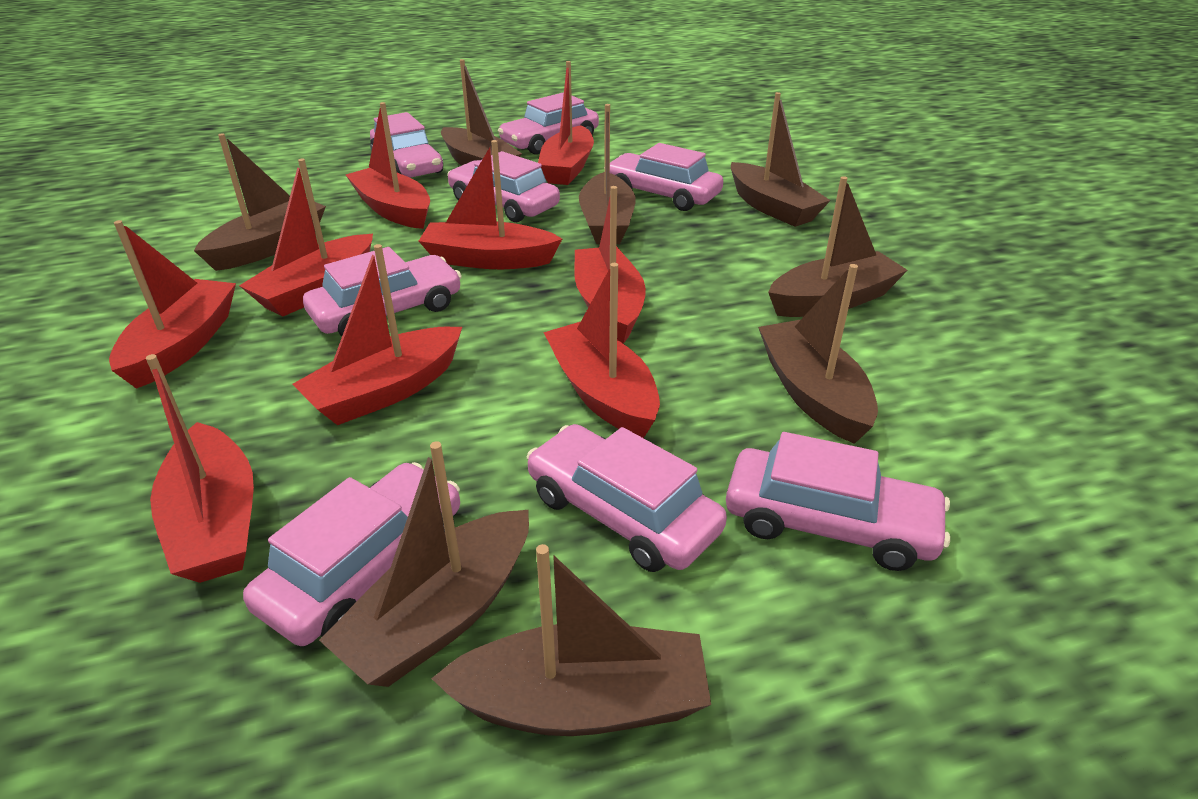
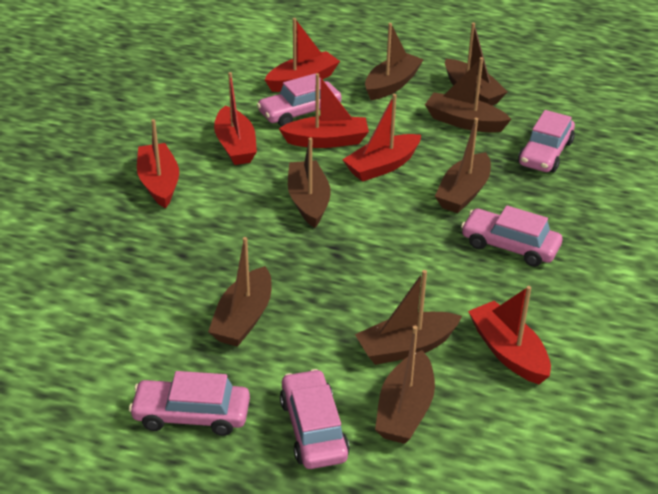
pink car: [243,462,460,646] [303,247,462,336] [370,112,443,178] [447,151,560,222] [498,92,599,154] [527,424,727,572] [610,143,723,211] [726,432,950,571] = 8 -> [129,371,250,436] [257,73,342,127] [280,369,349,469] [461,205,562,267] [518,110,575,172] = 5
red boat: [109,220,236,389] [146,354,254,583] [239,159,373,317] [292,244,462,425] [346,102,430,229] [419,140,562,269] [538,61,594,185] [543,263,660,438] [574,186,646,344] = 9 -> [137,119,179,208] [214,72,257,165] [265,18,340,92] [279,73,369,148] [342,94,421,182] [468,286,551,384] = 6

